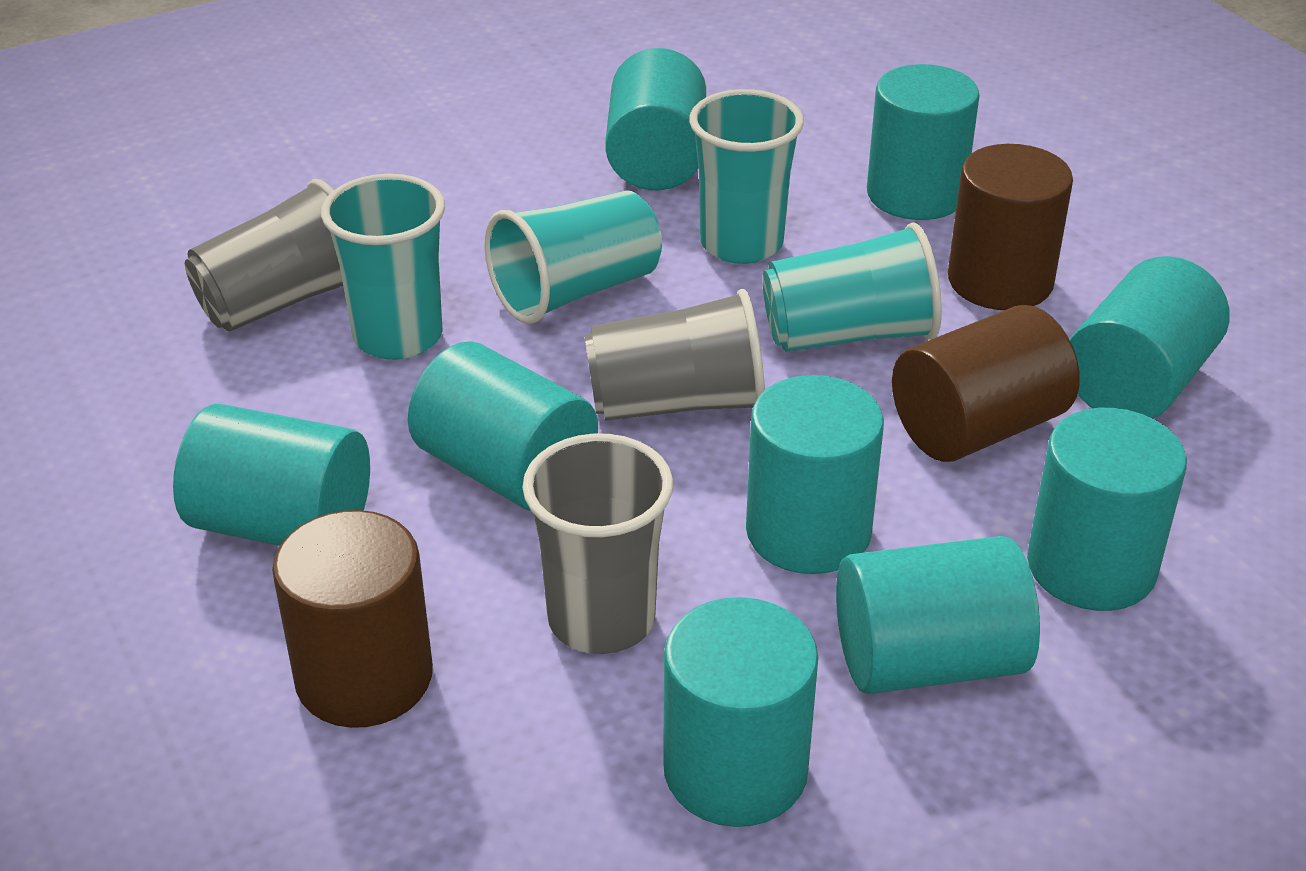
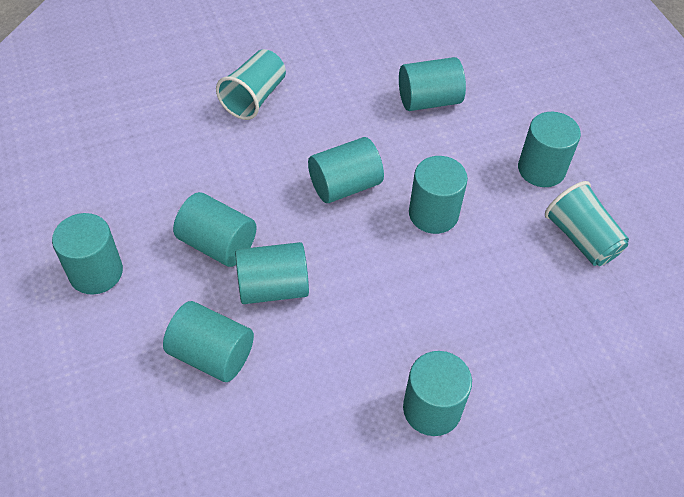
brown cylinder: [272,510,433,728] [892,305,1080,462] [948,144,1073,310] = 3 -> none = 0
grey cup: [185,179,343,332] [522,433,673,654] [584,289,765,421] = 3 -> none = 0
turquoise cup: [321,174,445,360] [484,191,662,324] [689,89,804,264] [763,222,942,352] = 4 -> [216,49,286,120] [545,181,629,266] = 2

